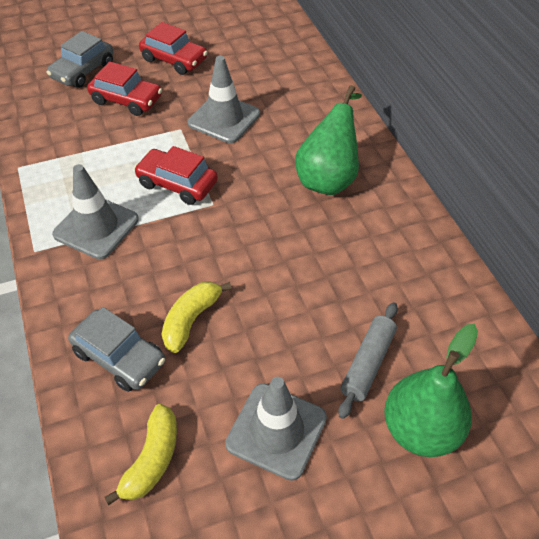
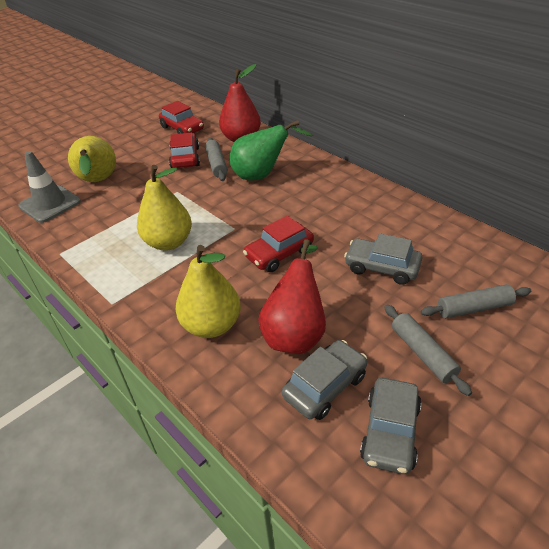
green pear: [295,85,362,195] [384,324,478,457] = 2 -> [230,120,313,181] = 1
grey car: [47,31,113,88] [68,307,165,392] = 2 -> [282,340,367,420] [344,233,422,285] [360,378,422,474] = 3
grey rolling pin: [338,302,398,419] = 1 -> [205,138,228,181] [384,305,472,396] [420,284,531,318] = 3
grey traffic cone: [52,164,139,259] [188,56,260,143] [225,377,327,481] = 3 -> [18,151,81,223] = 1
red pear: none = 0 -> [219,64,261,142] [258,239,326,354] = 2
yellow banana: [104,404,177,505] [162,282,232,353] = 2 -> none = 0
yellow pear: none = 0 -> [68,136,116,182] [137,165,192,250] [175,245,241,338] = 3

